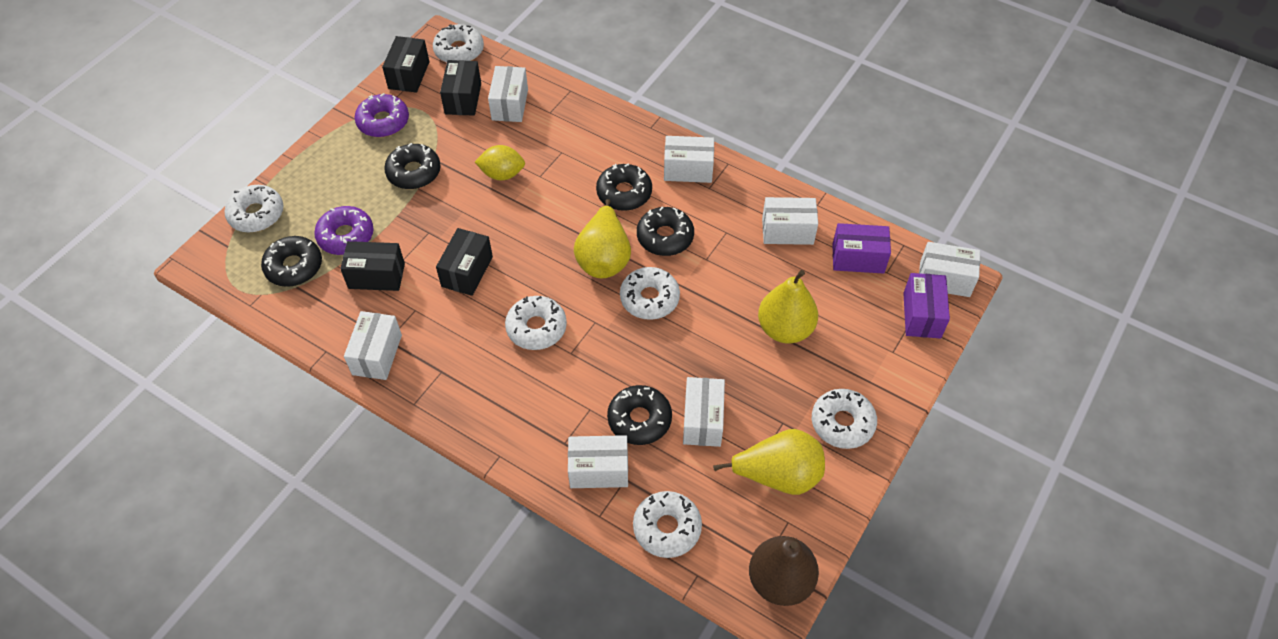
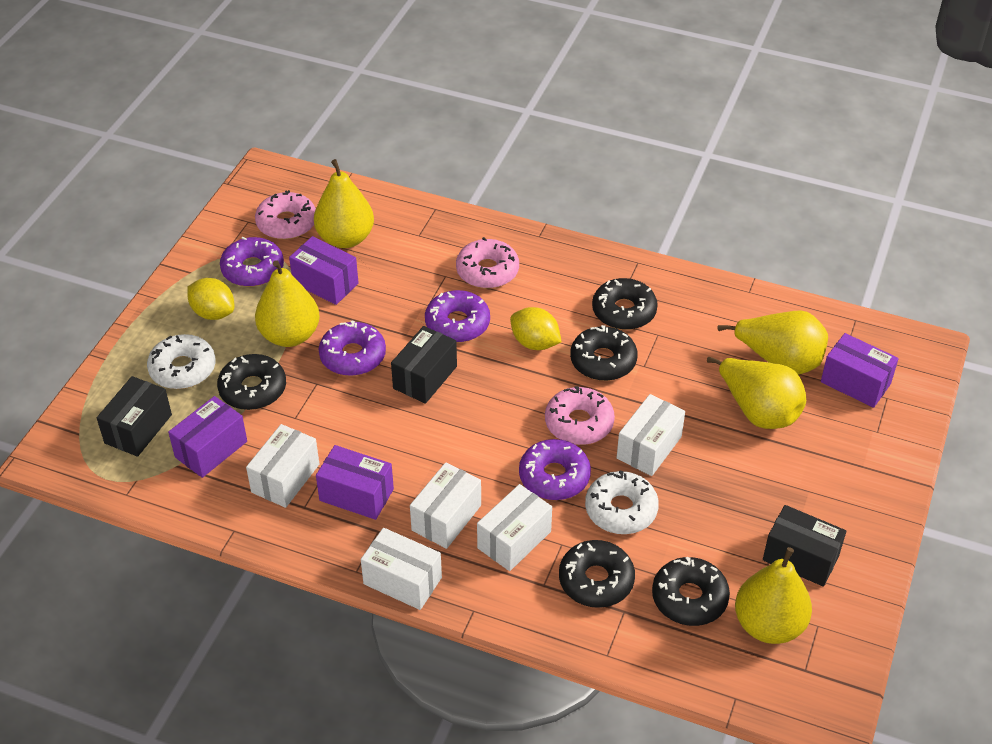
black box: [340,241,405,291] [382,36,429,93] [436,228,493,296] [440,60,481,116] = 4 -> [97,376,172,457] [391,326,457,404] [763,505,846,587] = 3
brown pear: [749,536,819,606] = 1 -> none = 0
pink donut: none = 0 -> [255,190,316,240] [456,237,519,288] [545,386,615,445] = 3
purple box: [832,223,891,274] [903,273,950,339] = 2 -> [168,396,247,478] [289,236,359,305] [316,445,394,520] [821,333,899,408] = 4
purple donut: [314,206,374,255] [355,93,409,137] = 2 -> [220,237,284,287] [319,320,386,376] [425,290,490,343] [519,439,591,500] = 4
white box: [344,311,402,380] [488,66,528,122] [568,435,628,488] [664,136,714,183] [683,377,725,447] [762,197,818,245] [919,242,980,297] = 7 -> [246,424,319,508] [361,528,442,610] [410,462,481,549] [477,484,552,571] [617,394,685,476] = 5
white donut: [224,185,284,233] [433,24,484,63] [505,296,567,350] [620,267,680,320] [633,491,702,558] [812,389,877,449] = 6 -> [147,334,216,389] [585,471,659,534] = 2
yellow lemon: [475,145,525,181] = 1 -> [187,278,234,320] [510,307,562,350] = 2
yellow pear: [574,199,631,278] [713,429,825,495] [758,270,818,343] = 3 -> [255,260,320,347] [314,159,374,248] [707,357,806,429] [717,310,828,375] [735,547,812,644] = 5

